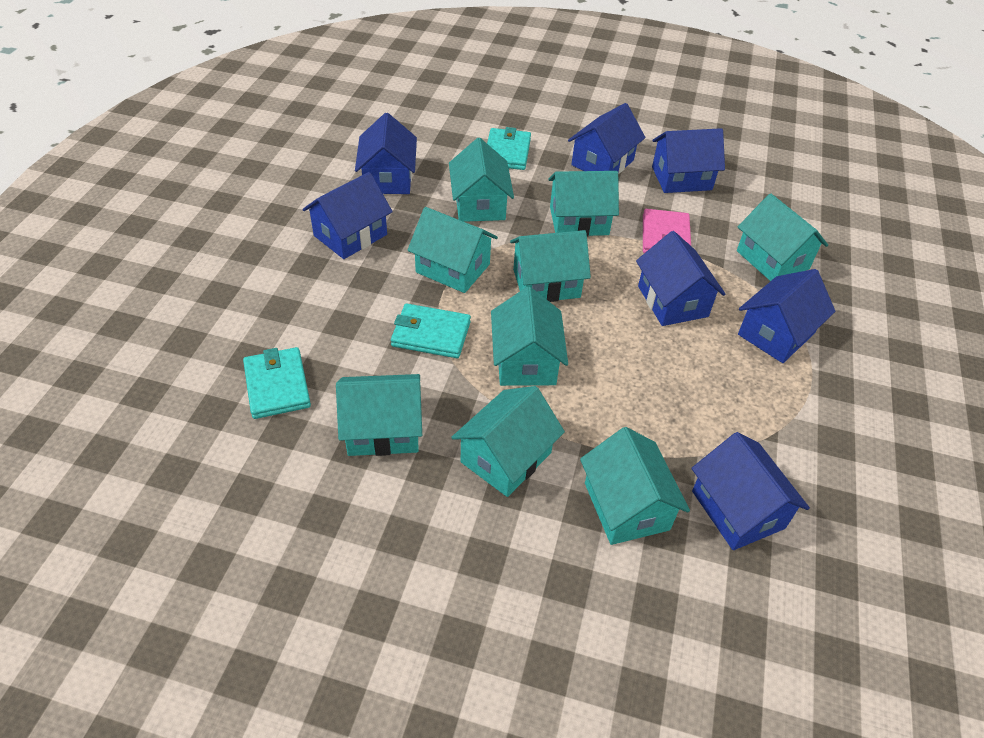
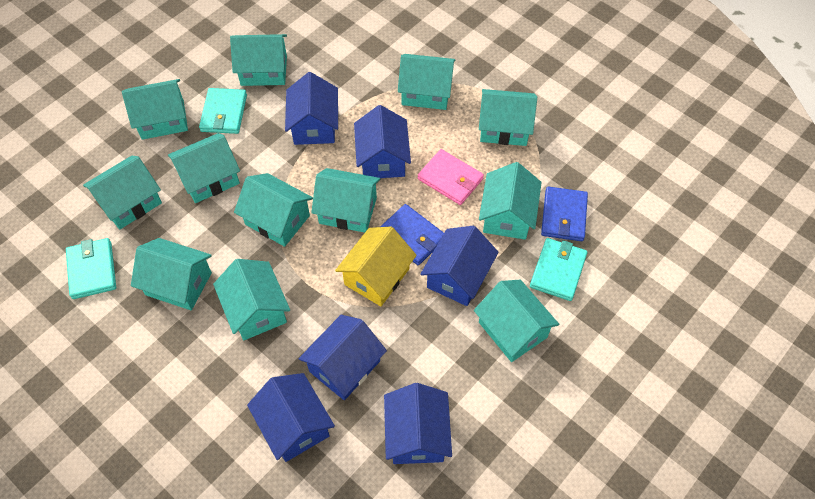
blue house: [303,172,393,259] [355,113,417,194] [568,103,645,174] [636,231,725,326] [652,128,725,193] [691,432,810,550] [738,269,835,363] = 7 -> [247,373,335,462] [285,72,338,145] [299,315,387,400] [354,105,411,178] [384,383,452,464] [420,226,499,306] = 6
blue wallet: none = 0 -> [380,204,444,265] [541,186,588,241] = 2
turquoise house: [336,374,422,456] [408,207,498,293] [449,138,514,222] [451,386,565,497] [491,287,568,386] [510,230,591,302] [548,171,619,237] [580,427,690,545] [737,193,828,281] = 9 -> [83,156,162,230] [122,79,188,140] [131,238,212,310] [168,133,240,203] [213,259,290,340] [230,34,287,86] [234,173,313,247] [311,168,380,233] [398,54,455,110] [474,280,559,362] [479,89,537,146] [479,162,542,240] = 12
yellow house: none = 0 -> [335,227,417,306] = 1

